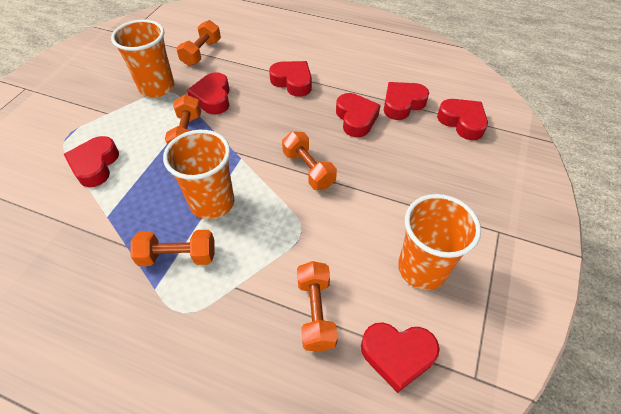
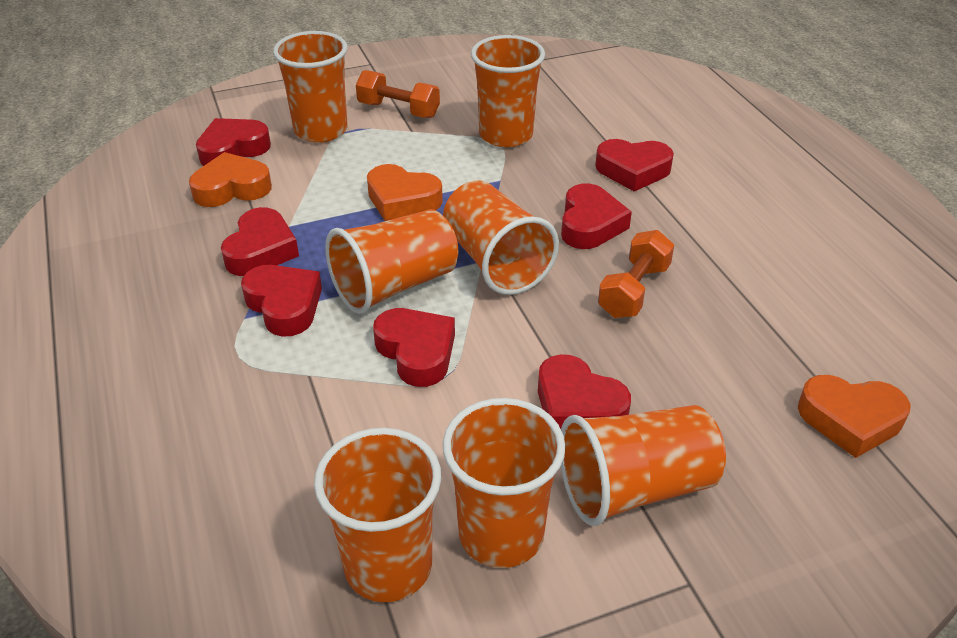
orange cup: [111,20,175,98] [163,130,234,220] [398,194,481,290] = 3 -> [273,31,348,143] [314,428,441,602] [325,209,458,314] [443,180,559,295] [443,398,566,568] [471,35,545,147] [560,405,726,526] = 7
orange dumbbell: [130,230,214,266] [165,94,201,145] [176,20,221,66] [282,131,337,190] [297,261,338,352] = 5 -> [356,70,440,118] [598,230,674,318] = 2
orange heart: none = 0 -> [189,152,272,207] [367,164,443,221] [798,375,911,458] = 3

